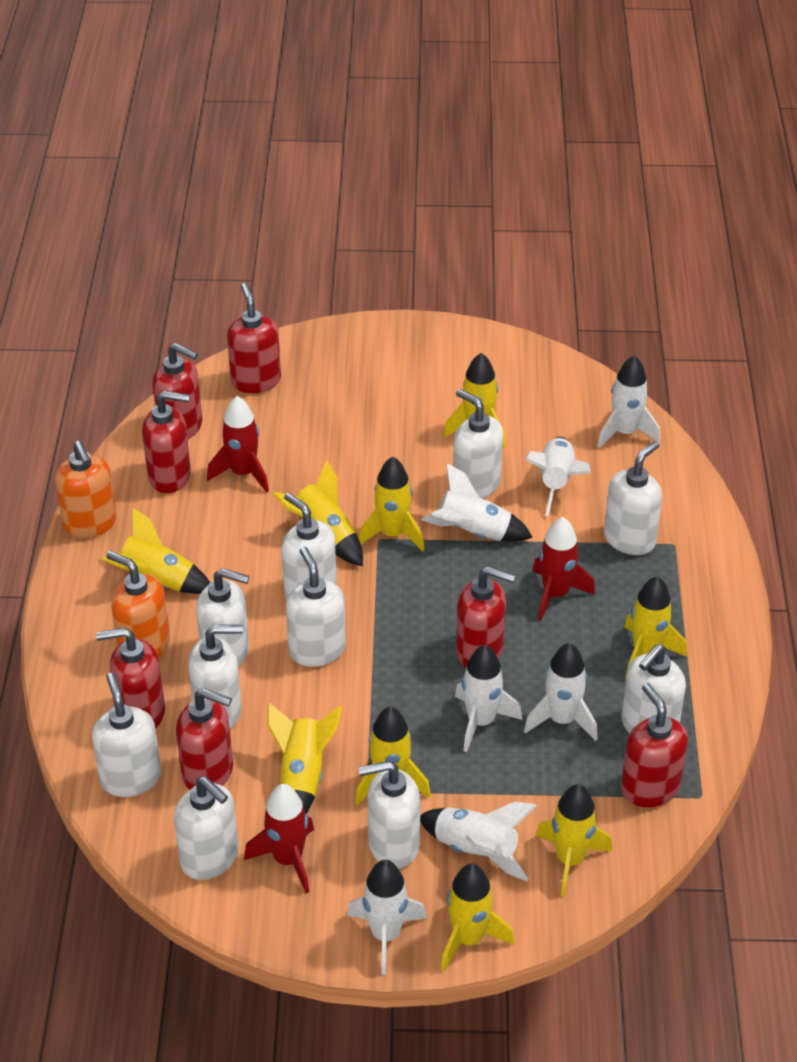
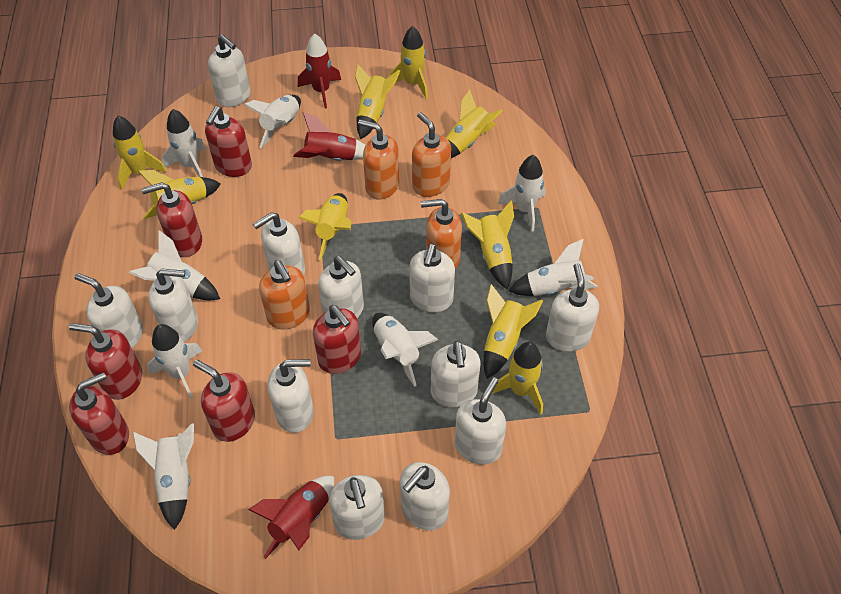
orange soap dispenser: [55,441,117,538] [106,551,170,658] = 2 -> [259,260,310,330] [358,119,399,200] [412,112,451,197] [421,199,462,269] = 4
red soap dispenser: [96,627,165,729] [142,391,191,493] [152,343,202,439] [176,688,233,790] [227,283,281,393] [456,566,515,667] [621,683,688,807] = 7 -> [69,323,142,400] [69,372,129,455] [141,182,202,257] [193,360,255,442] [205,106,252,177] [313,305,361,374] = 6
white rocket: [347,860,427,975] [420,802,537,882] [421,463,533,542] [455,645,522,752] [524,643,598,741] [525,437,591,516] [597,355,660,448] = 7 -> [129,230,220,300] [133,423,194,530] [147,324,202,399] [162,109,206,177] [244,95,301,148] [372,313,438,387] [498,155,545,231] [509,239,597,296] = 8
white soap dispenser: [92,673,161,797] [174,776,239,880] [188,625,243,729] [196,568,249,667] [282,492,337,600] [286,547,346,667] [358,761,420,869] [453,389,503,498] [604,441,662,555] [621,644,686,734] = 10 -> [75,273,143,348] [148,269,198,342] [208,34,250,107] [253,212,305,276] [268,359,314,433] [318,256,364,318] [329,475,385,540] [400,462,450,530] [409,243,455,312] [431,341,481,407] [455,377,506,465] [546,263,599,352] = 12

